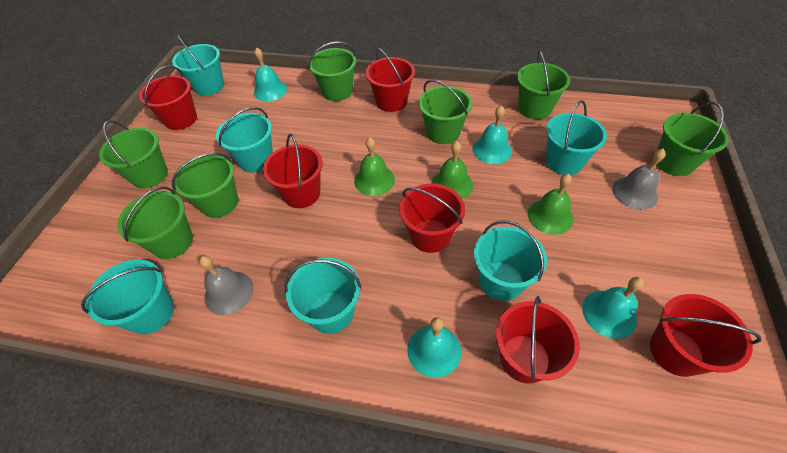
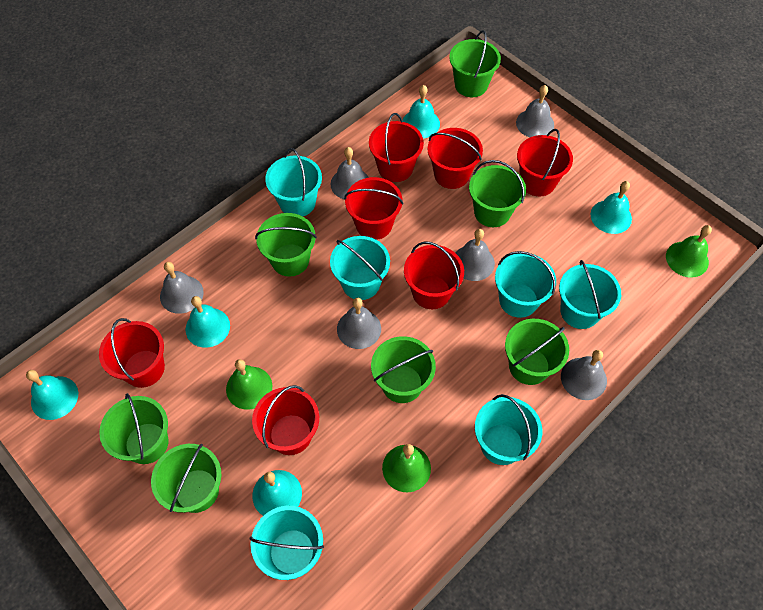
grey bell: [199,256,254,315] [612,149,666,210] = 2 -> [160,262,204,314] [331,147,369,200] [337,298,381,349] [456,229,495,281] [516,85,554,137] [561,350,607,400] = 6
red bucket: [139,65,197,130] [263,134,323,208] [366,47,415,112] [399,184,465,253] [496,296,580,384] [650,294,762,377] = 6 -> [99,318,165,388] [252,385,319,455] [344,177,403,240] [369,113,424,182] [404,242,464,309] [427,128,483,189] [517,129,573,196] = 7
turquoise bell: [254,47,287,101] [407,317,461,378] [473,106,512,164] [582,277,644,339] = 4 -> [26,370,78,420] [186,296,230,348] [253,470,302,516] [402,85,440,138] [591,181,632,234] = 5

